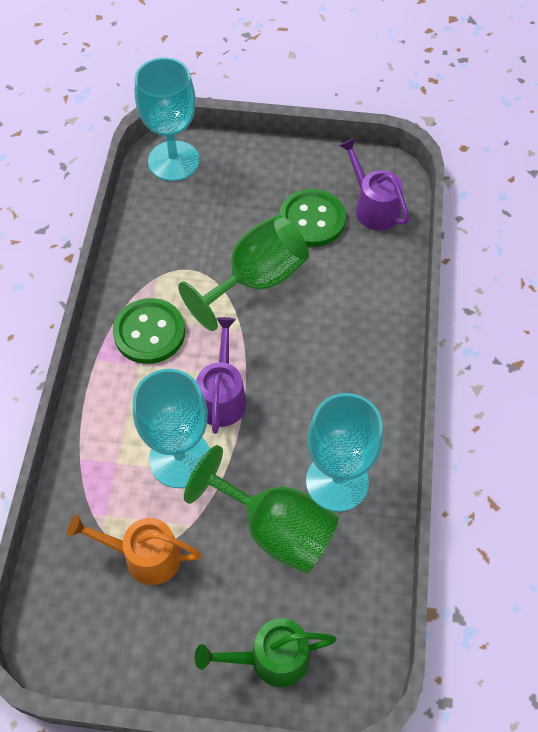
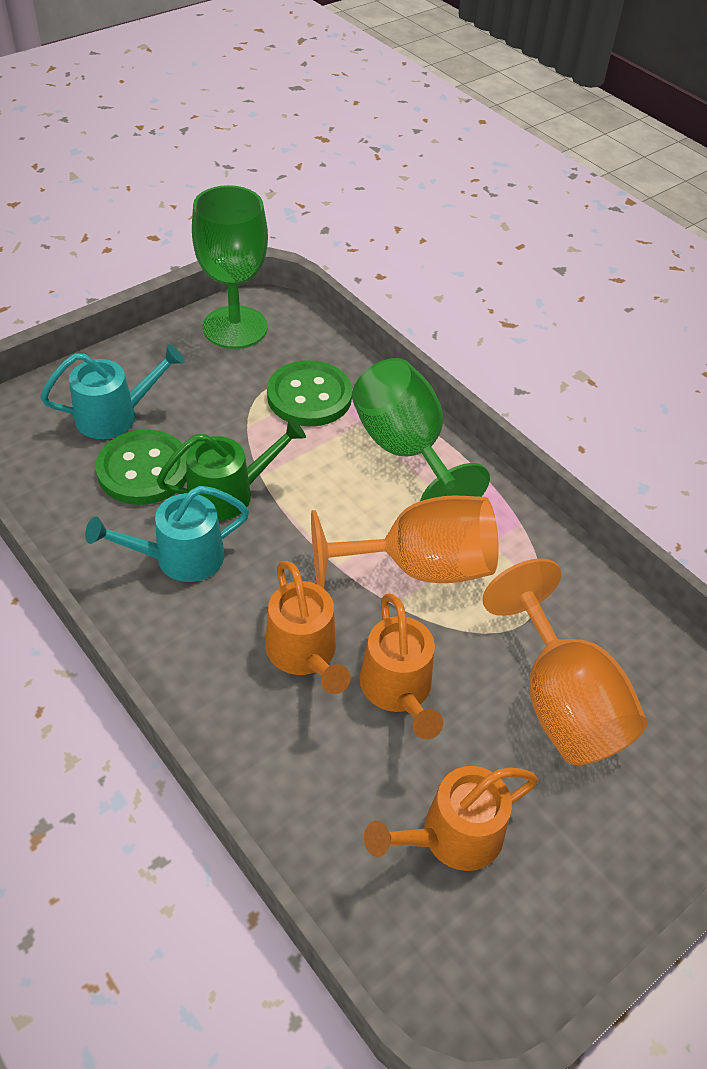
orange goblet: none = 0 -> [311,495,499,588] [482,558,647,765] = 2
orange watering can: [67,515,202,585] = 1 -> [265,561,351,694] [360,594,443,739] [364,766,538,871] = 3
purple watering can: [196,317,247,434] [339,138,409,230] = 2 -> none = 0
turquoise goblet: [133,369,210,488] [135,57,199,181] [306,393,383,512] = 3 -> none = 0
turquoise watering can: none = 0 -> [41,344,185,439] [85,486,249,582] = 2

